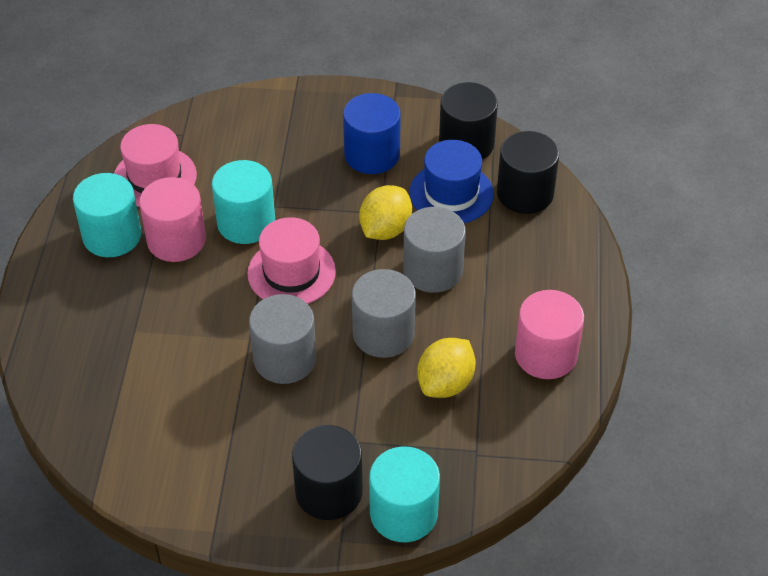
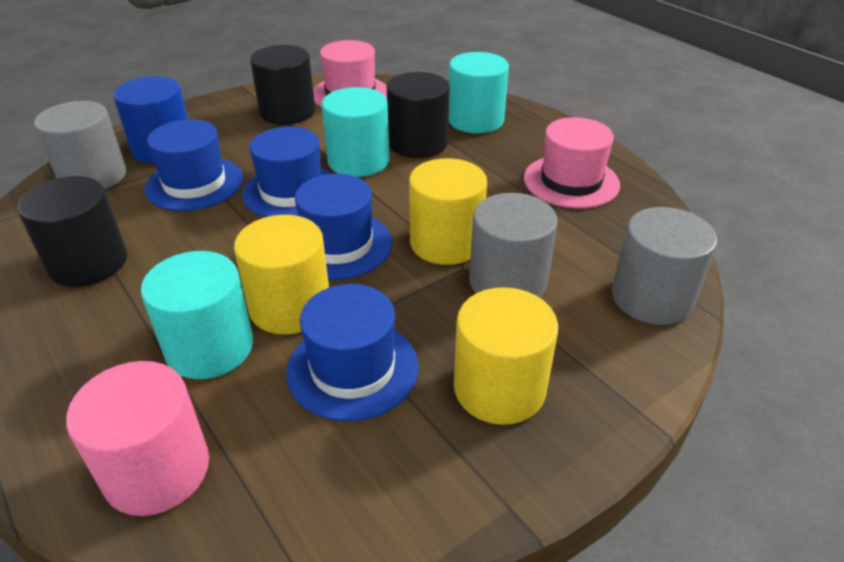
blue hat: [410,140,494,223] = 1 -> [145,119,243,211] [242,127,332,217] [286,284,418,421] [295,174,392,280] = 4
pink cylinder: [139,177,206,262] [515,290,584,379] = 2 -> [66,361,209,516] = 1
yellow cylinder: none = 0 -> [234,215,329,335] [409,158,487,265] [454,287,558,425] = 3
yellow lemon: [359,185,412,240] [417,338,476,398] = 2 -> none = 0

